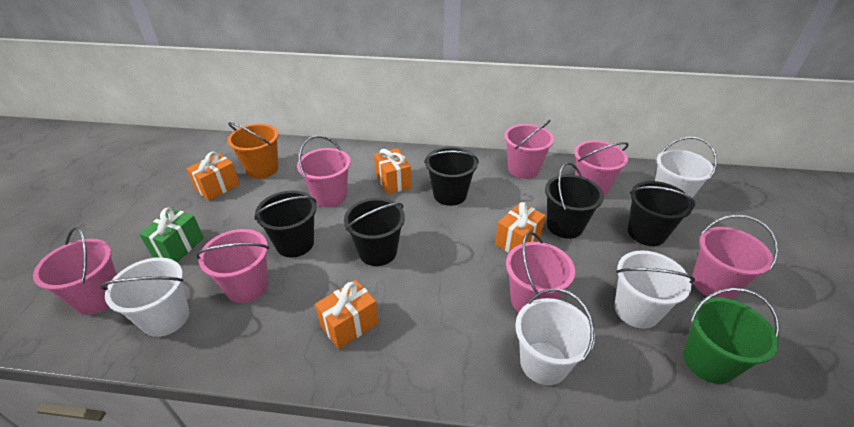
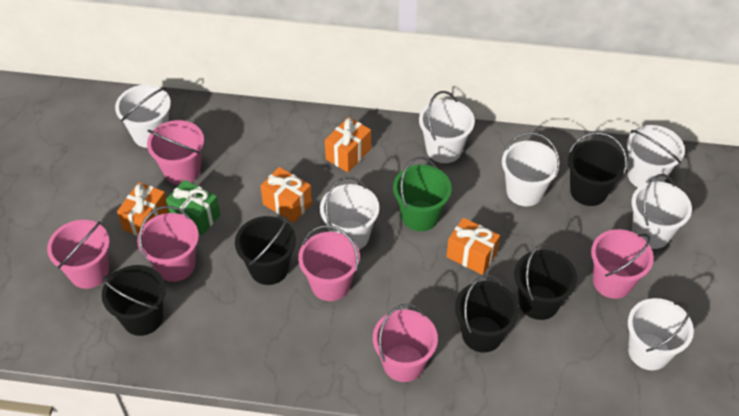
orange bucket: [227,122,279,179] = 1 -> none = 0
pink bucket: [33,227,117,315] [196,229,269,303] [297,135,351,207] [504,120,554,179] [506,232,575,312] [574,140,629,196] [692,215,778,299] = 7 -> [47,220,110,289] [137,206,199,282] [147,120,204,185] [298,225,360,301] [373,304,438,382] [591,229,654,299] = 6
white bucket: [100,257,189,337] [515,289,595,385] [614,250,695,329] [655,137,717,198] = 4 -> [115,85,171,148] [320,177,379,250] [419,91,475,163] [502,132,560,206] [627,125,685,187] [628,298,694,370] [632,174,692,249] = 7

